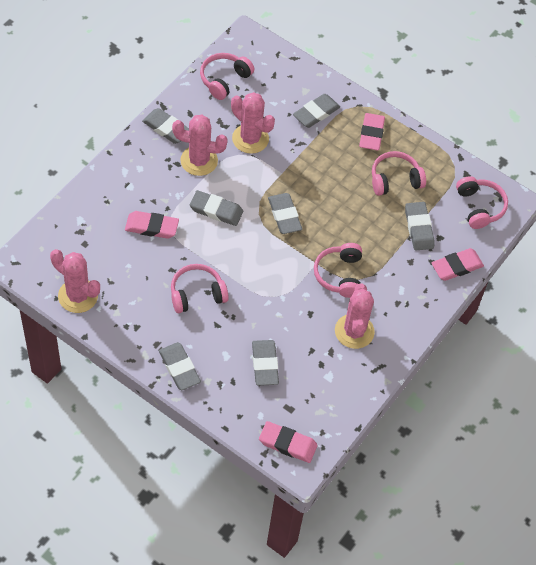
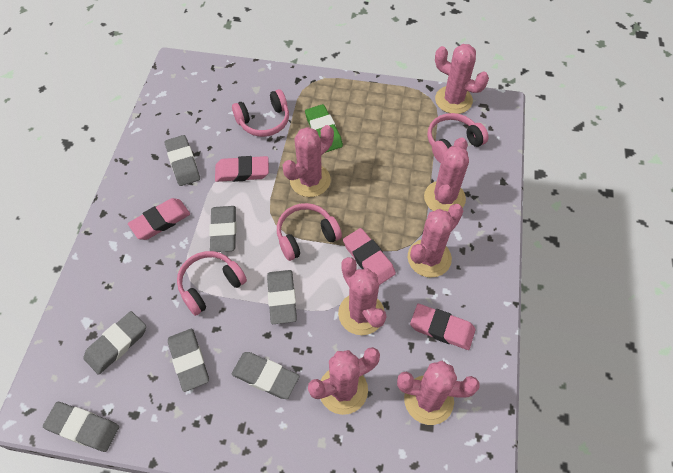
green eraser: none = 0 -> [305,104,343,153] = 1
pink cactus: [50,249,100,313] [172,115,228,176] [231,92,275,154] [335,284,375,349] = 4 -> [283,125,334,197] [308,347,380,415] [338,257,387,335] [397,361,479,425] [408,204,463,278] [424,137,469,211] [435,44,489,114] = 7
pink headphones: [171,264,229,313] [200,53,254,100] [314,243,362,298] [372,151,426,196] [456,176,508,229] = 5 -> [177,251,247,316] [232,89,289,137] [277,203,342,261] [427,113,488,163] = 4

